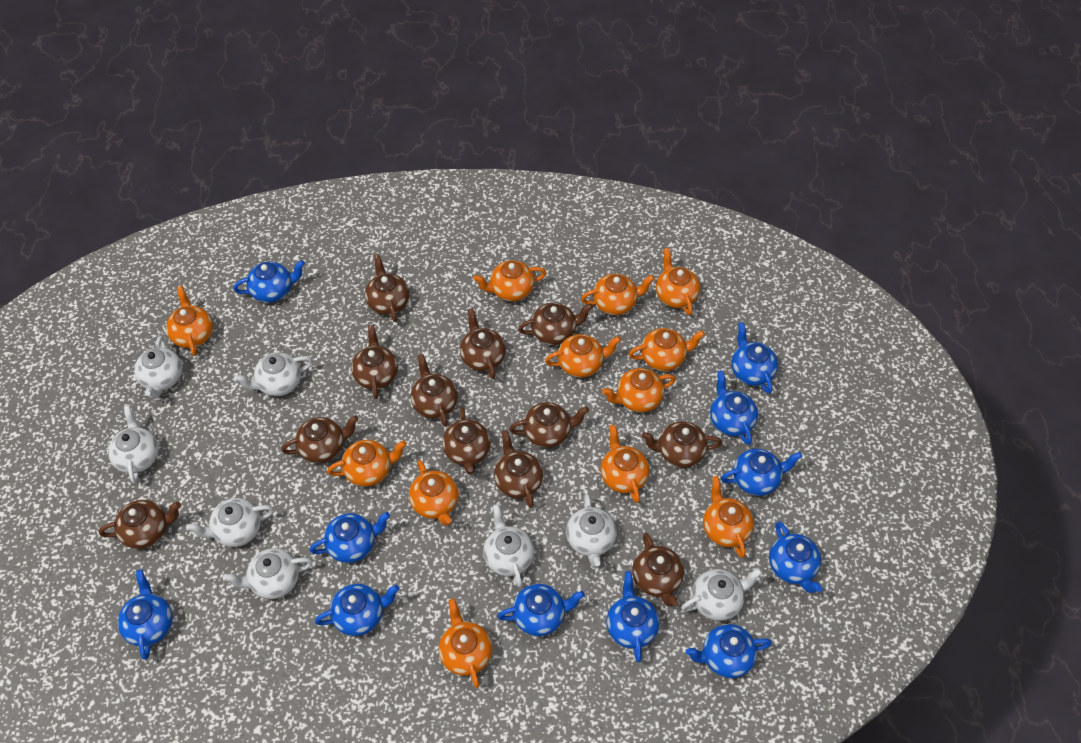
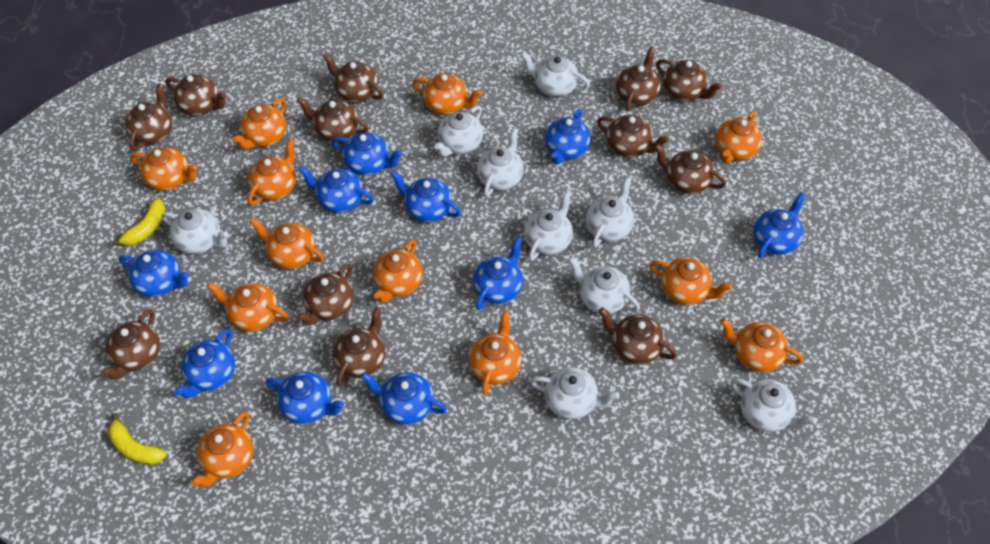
blue teapot: [118,570,173,660] [233,260,305,303] [310,512,390,563] [315,584,399,636] [497,584,585,636] [607,571,659,662] [686,624,772,678] [710,371,758,445] [721,449,802,496] [731,322,778,394] [769,521,822,593] = 11 -> [119,250,189,297] [174,329,235,398] [266,371,344,424] [299,166,374,213] [332,133,402,176] [361,372,447,425] [390,171,461,222] [473,237,523,310] [545,109,591,164] [753,193,806,258] = 10
white teapot: [108,405,159,484] [134,336,182,399] [186,498,274,547] [223,548,313,599] [234,352,313,396] [483,504,534,587] [566,493,617,567] [681,568,763,621] = 8 -> [162,209,228,254] [434,106,483,157] [477,128,524,197] [521,52,590,97] [524,191,573,261] [530,367,620,419] [568,256,640,314] [586,177,634,248] [730,379,817,432] = 9
yellow banana: none = 0 -> [108,413,166,465] [111,198,166,246] = 2

